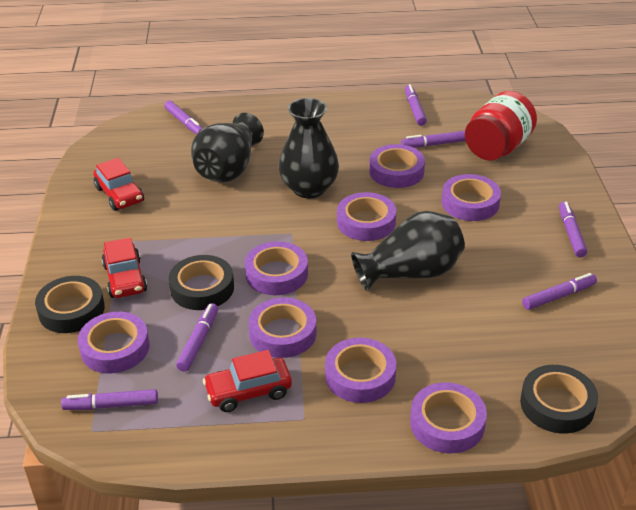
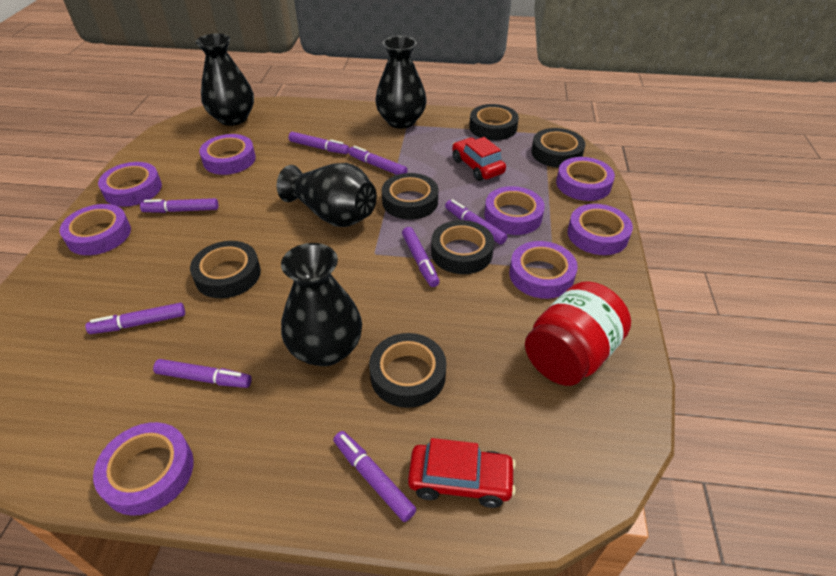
black tape: [35,276,105,333] [169,255,234,310] [520,365,598,434] = 3 -> [190,241,261,298] [369,333,446,408] [382,173,438,220] [431,220,494,274] [469,104,519,141] [531,128,585,168] = 6
black vase: [191,113,264,182] [279,98,339,198] [351,211,465,291] = 3 -> [195,33,254,126] [277,163,377,227] [281,243,362,366] [375,36,427,129] = 4
purple marker: [61,389,158,410] [164,100,203,135] [176,303,218,372] [401,131,466,148] [405,84,427,126] [522,273,597,310] [559,202,588,258] = 7 -> [86,303,185,334] [140,198,218,213] [153,359,252,388] [289,132,349,154] [333,431,416,522] [349,146,408,175] [402,227,440,287] [445,199,507,245] = 8
red car: [93,158,144,211] [102,237,147,298] [203,350,292,412] = 3 -> [408,438,516,508] [452,137,506,181] = 2

